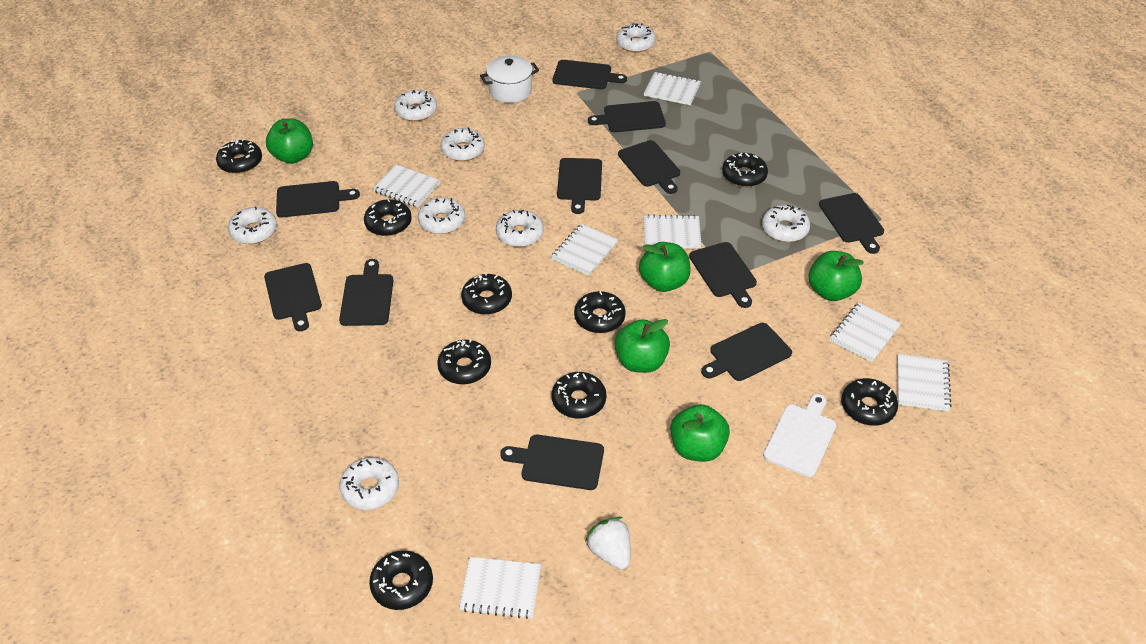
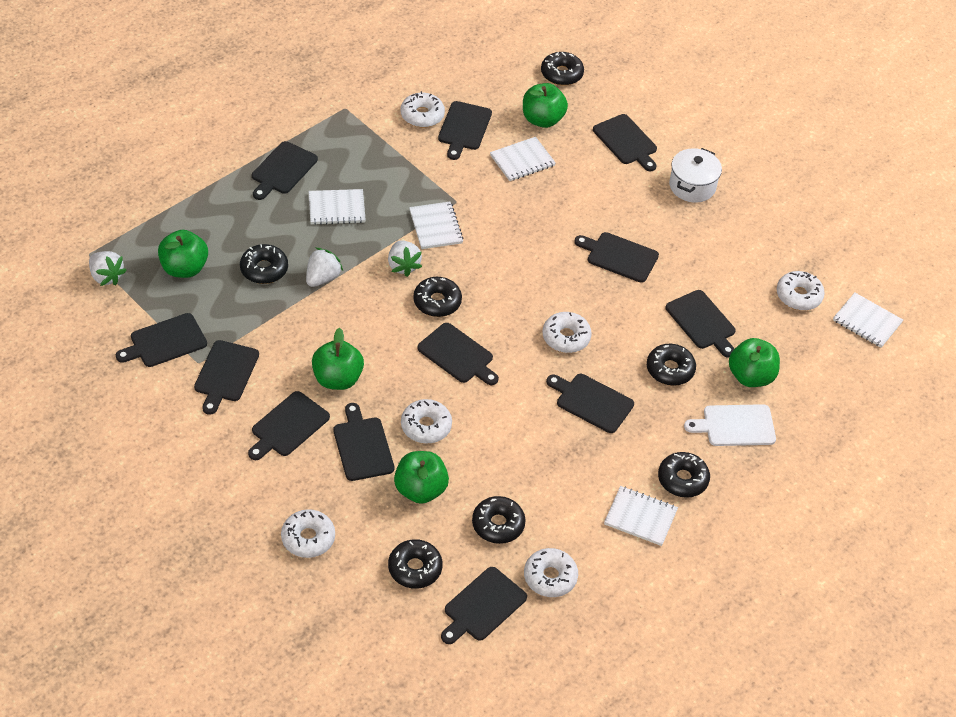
black cutting board: [264,263,322,331] [276,181,360,217] [339,259,394,326] [500,435,604,490] [552,60,627,89] [557,158,602,214] [588,101,666,132] [618,140,680,194] [689,242,757,308] [701,323,792,381] [819,193,884,254] = 11 -> [116,313,207,367] [194,340,259,415] [248,391,330,460] [252,141,318,200] [333,403,394,481] [417,323,499,385] [438,101,492,160] [441,567,527,644] [546,374,634,433] [574,232,659,282] [593,114,657,171] [666,290,736,358] = 12
black donut: [216,139,262,174] [364,199,412,236] [369,551,433,610] [437,339,491,385] [461,273,512,315] [552,372,606,419] [574,291,626,333] [722,153,768,187] [841,378,898,426] = 9 -> [240,244,288,284] [388,539,443,589] [413,277,462,317] [472,496,525,544] [541,52,584,86] [647,344,696,386] [658,452,710,498] = 7
white donut: [228,207,277,244] [339,457,399,510] [394,90,437,121] [418,197,465,234] [440,127,485,161] [496,210,544,247] [616,23,656,52] [762,205,810,242] = 8 -> [281,509,335,558] [401,91,445,128] [401,399,452,444] [524,548,578,597] [543,312,592,353] [777,271,825,311] = 6
white notebook: [372,165,440,207] [459,557,541,619] [551,223,618,276] [644,72,701,105] [644,214,702,249] [830,303,901,362] [897,353,952,412] = 7 -> [309,189,366,225] [409,202,464,249] [490,137,556,181] [604,486,678,546] [833,293,903,348] = 5
white strawberry: [585,517,631,570] = 1 -> [89,251,127,286] [306,248,343,287] [388,240,422,277] = 3

